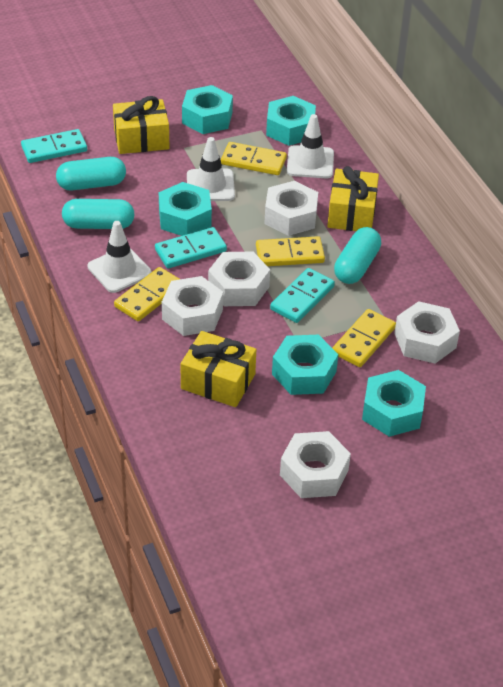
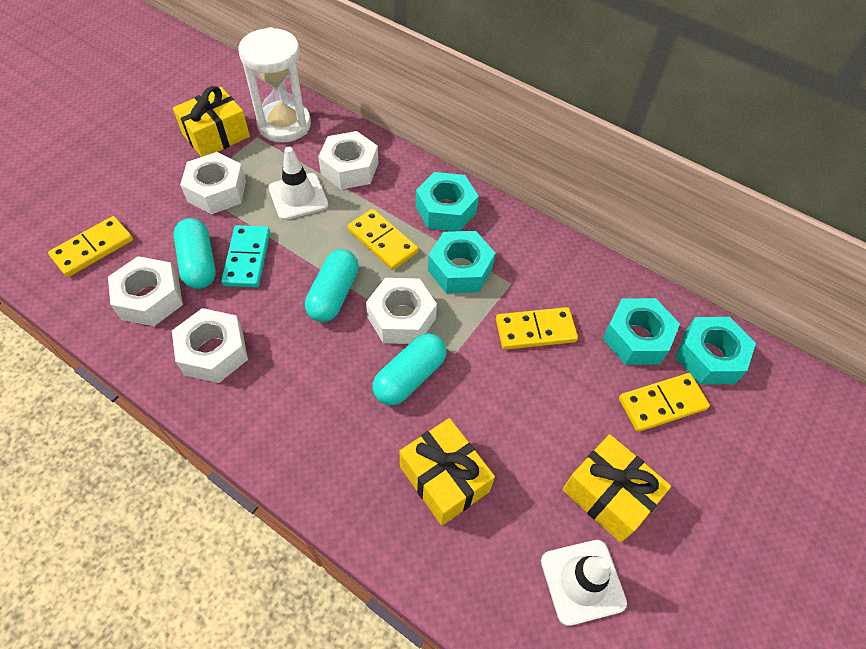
turquoise domino: [21,129,87,163] [155,227,227,268] [270,268,335,323] = 3 -> [221,225,270,288] = 1
turquoise nut: [159,182,212,236] [182,85,233,134] [266,96,316,146] [272,335,338,395] [362,370,426,437] = 5 -> [416,172,479,231] [428,231,495,293] [602,298,680,365] [675,317,756,385] = 4
white hourglass: none = 0 -> [238,27,311,143] = 1
white traffic cone: [88,221,152,293] [187,137,235,201] [287,114,334,178] = 3 -> [269,147,328,220] [541,540,627,626] = 2

